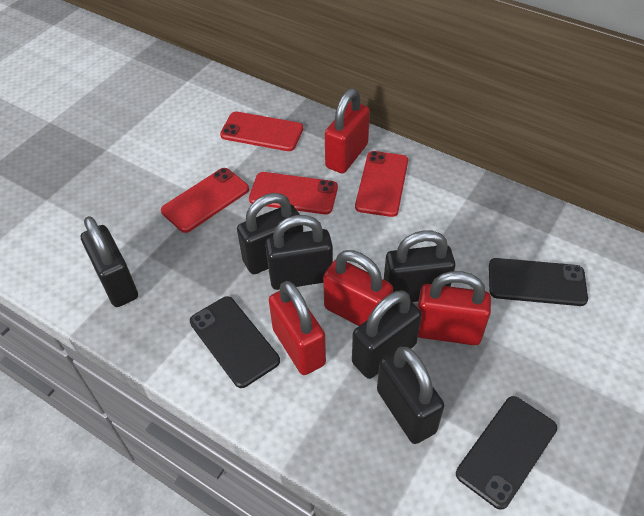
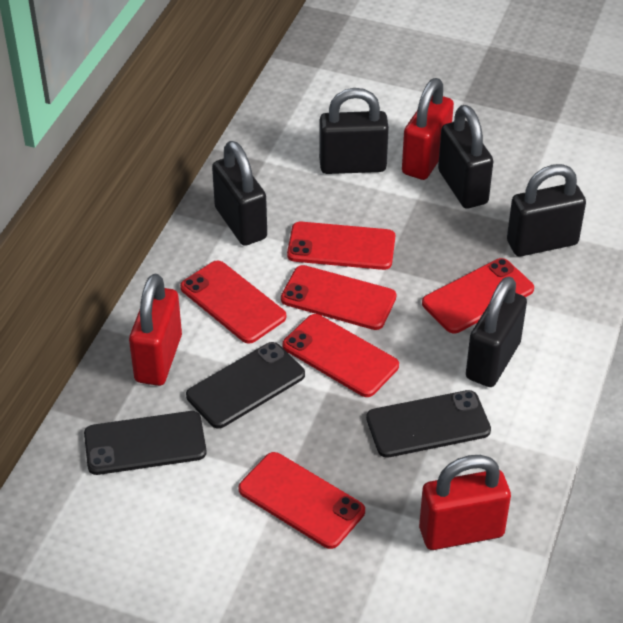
black padlock: [80,216,138,307] [237,193,303,274] [265,215,333,290] [352,290,422,379] [377,347,444,444] [384,230,455,302] = 6 -> [212,141,267,246] [319,88,389,174] [438,105,493,209] [466,277,527,387] [507,164,586,257] = 5
red padlock: [269,281,326,375] [323,250,393,326] [325,89,370,174] [418,271,491,345] = 4 -> [129,273,182,386] [402,78,454,180] [419,455,511,550] = 3
red phone: [161,168,249,233] [220,111,303,151] [249,172,338,214] [355,151,408,217] = 4 -> [180,261,286,344] [238,452,365,549] [281,265,397,330] [283,314,399,397] [287,222,395,270] [422,258,534,333] = 6

